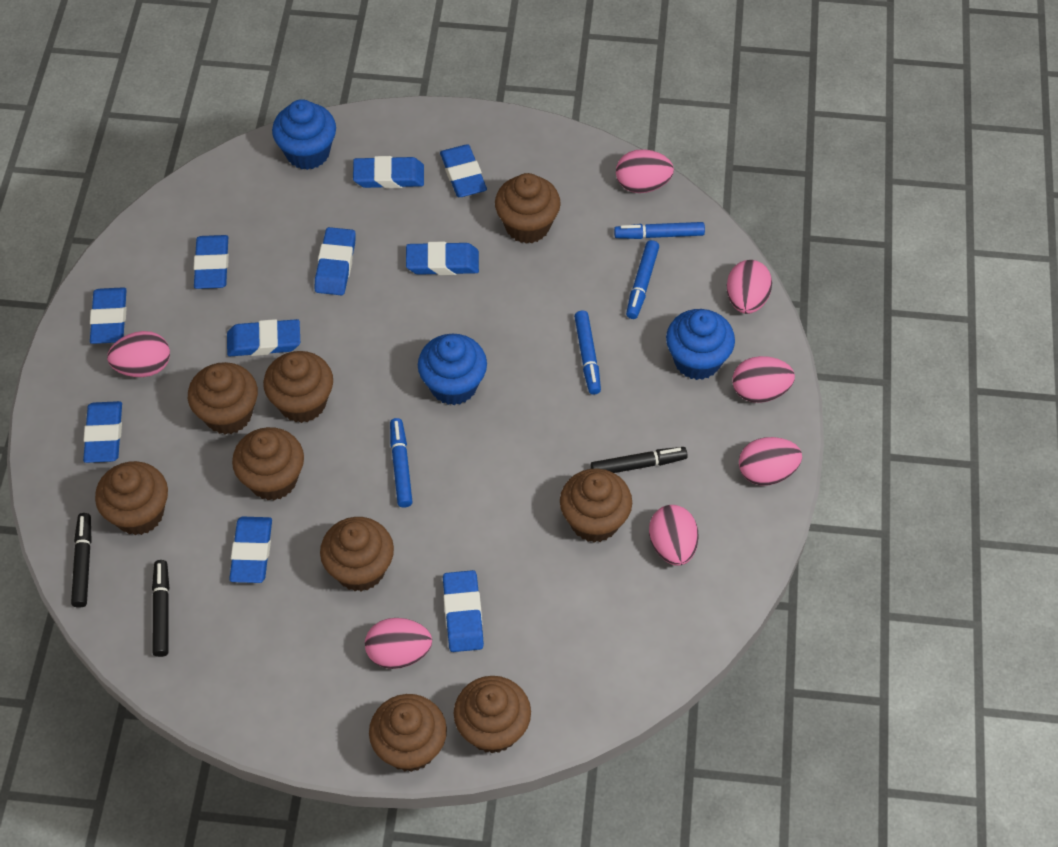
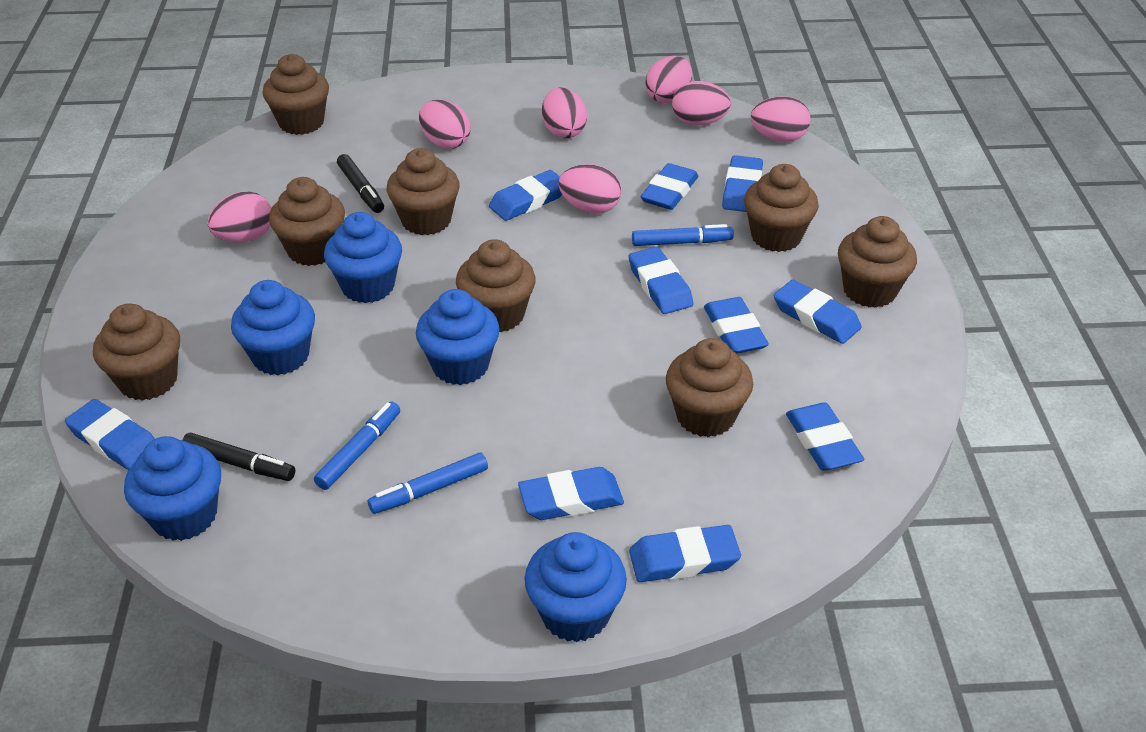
black marker: [71,513,92,608] [152,560,169,657] [591,447,688,473] = 3 -> [183,432,295,481] [337,154,384,213] = 2
blue cupcake: [272,99,336,170] [418,334,487,405] [666,309,735,380] = 3 -> [124,436,221,541] [231,280,315,376] [324,212,402,303] [416,289,500,385] [524,532,627,642] = 5
blue marker: [390,418,412,508] [574,311,601,395] [614,222,705,239] [626,240,659,319] = 4 -> [314,402,400,490] [368,453,488,514] [632,224,734,246] = 3
brown cupcake: [95,461,168,535] [188,362,258,434] [232,427,304,501] [263,351,333,423] [320,517,394,592] [369,694,447,772] [454,676,531,754] [495,173,561,244] [560,468,632,543] = 9 -> [93,303,180,401] [263,54,329,135] [269,177,345,266] [387,148,460,235] [456,239,536,332] [666,338,753,437] [744,164,819,252] [838,216,917,308] = 8

